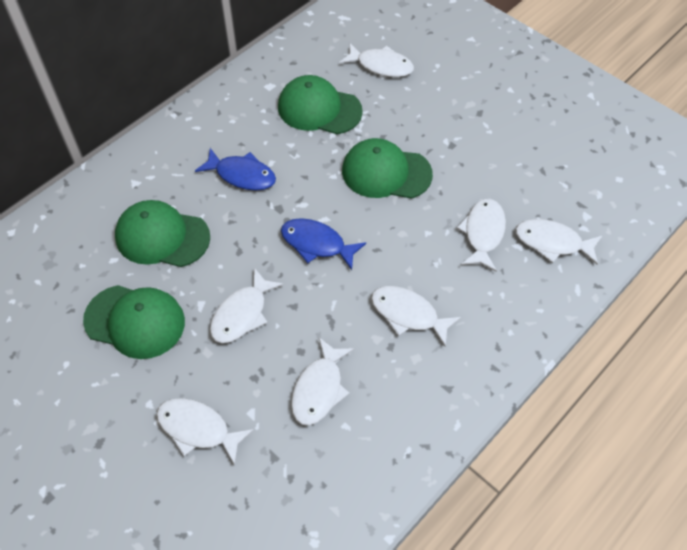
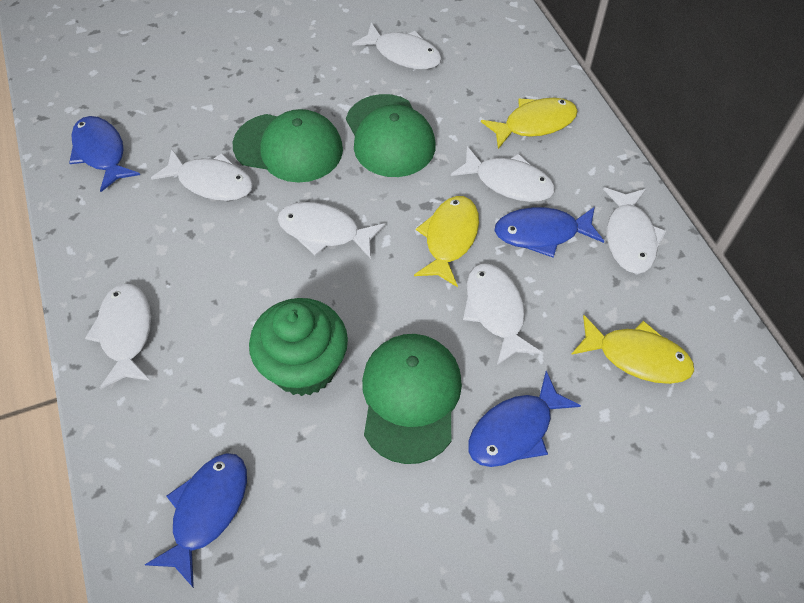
blue fish: [195,148,276,191] [281,218,366,270] = 2 -> [69,116,140,192] [145,453,247,588] [468,371,581,467] [494,207,604,258] = 4
green cap: [83,285,185,359] [115,200,210,267] [278,75,363,134] [342,138,433,199] = 4 -> [233,109,343,183] [346,94,435,177] [362,334,462,464] = 3
green cupcake: none = 0 -> [249,298,348,396] = 1
yellow fish: none = 0 -> [414,196,479,287] [481,98,578,149] [571,315,694,384] = 3

